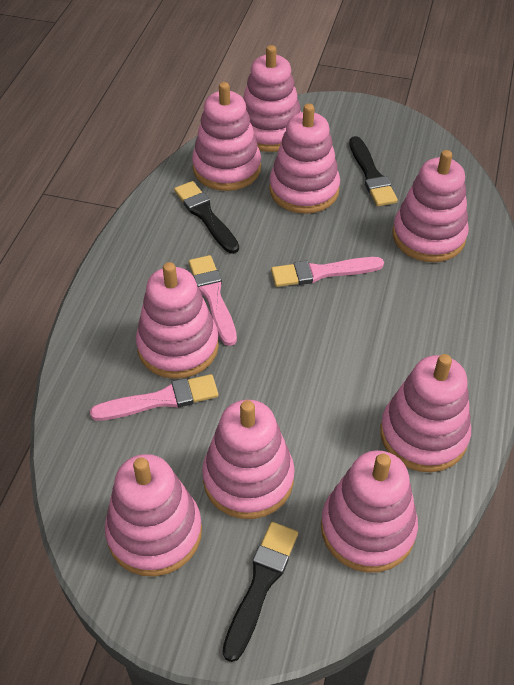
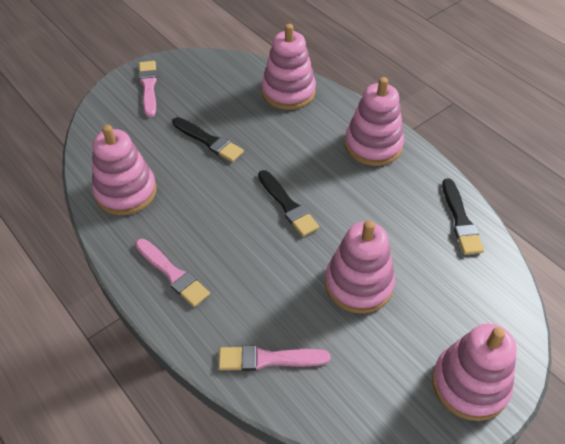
pink stacking toy: [105,454,202,576] [136,262,219,379] [192,82,261,191] [202,400,295,519] [243,45,301,152] [269,104,340,214] [321,450,418,572] [380,354,471,472] [392,150,469,262] = 9 -> [92,125,157,215] [262,24,316,110] [325,220,395,314] [345,77,404,166] [432,324,517,421] = 5

